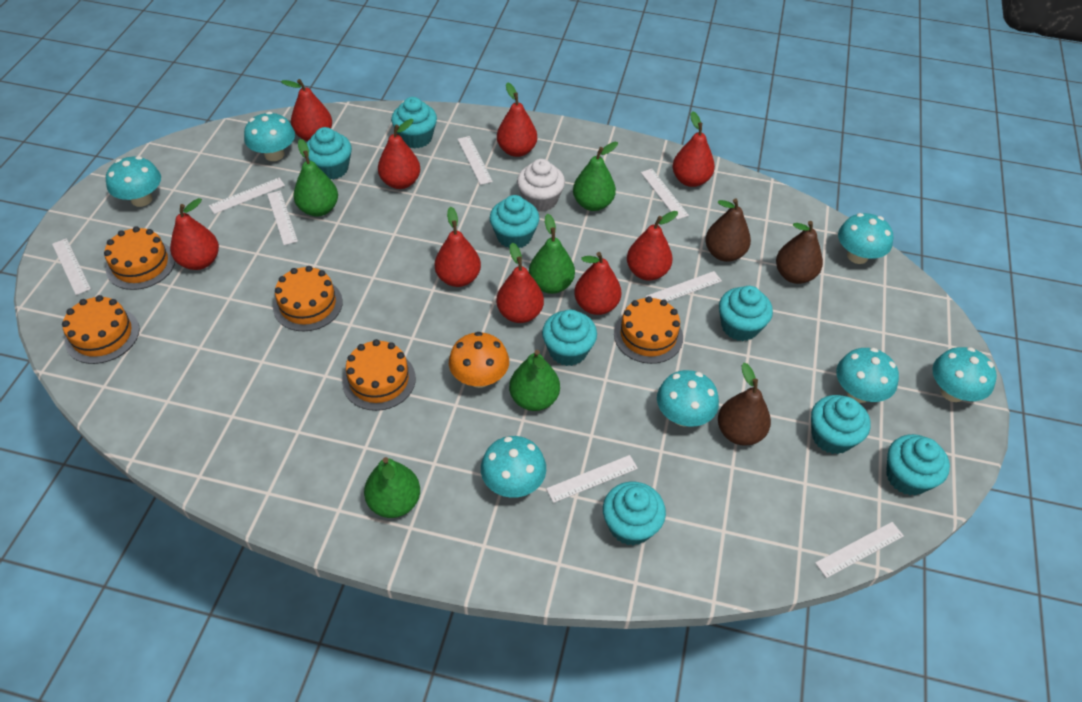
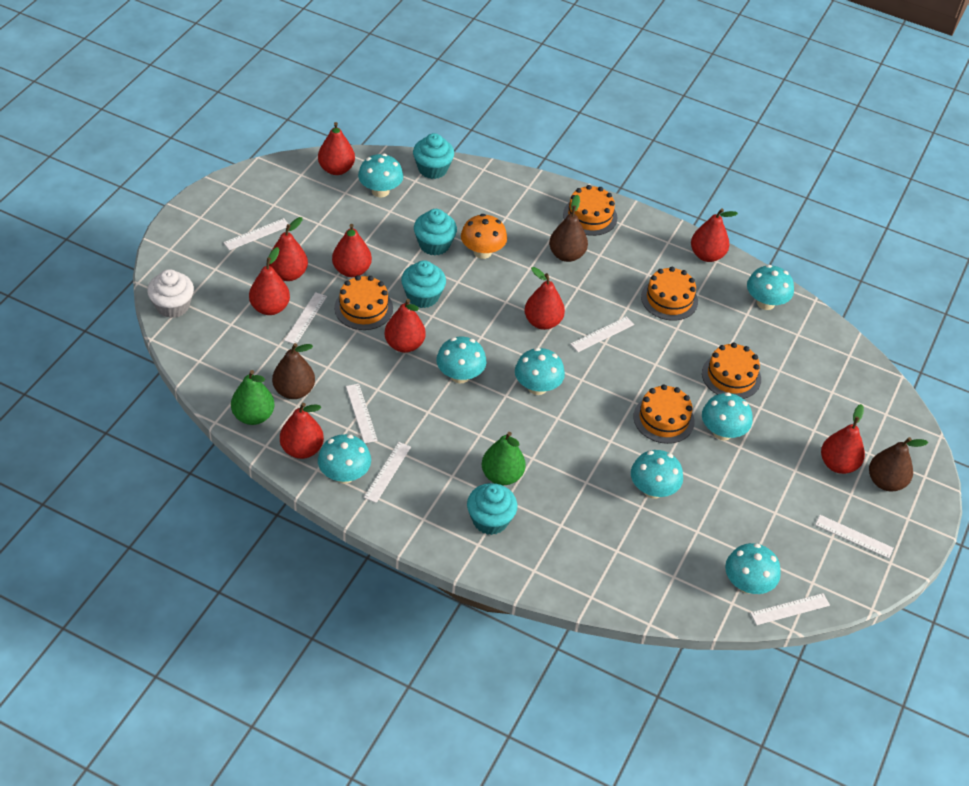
green pear: [293,139,338,217] [364,457,420,518] [509,350,560,411] [529,214,575,294] [573,142,618,211] = 5 -> [231,370,275,425] [482,432,526,485] = 2
turquoise cupcake: [306,127,352,180] [391,97,437,149] [490,195,539,248] [542,310,597,366] [603,482,666,546] [719,286,773,341] [811,395,871,454] [886,434,950,496] = 8 -> [401,260,446,308] [413,133,454,179] [414,209,457,256] [467,483,517,535] = 4
turquoise mushroom: [106,156,161,207] [244,112,295,161] [481,436,546,498] [657,370,719,427] [836,348,899,403] [838,213,893,264] [933,347,997,402] = 7 -> [318,434,371,484] [358,154,403,197] [436,337,487,383] [515,348,565,395] [631,450,683,499] [702,392,753,440] [725,543,781,594] [747,265,794,310] = 8
white ruler: [52,238,91,295] [209,178,285,214] [267,191,298,245] [458,136,493,185] [546,455,638,503] [641,169,689,220] [645,271,722,301] [815,522,904,578] = 8 -> [223,218,288,250] [284,292,327,344] [346,384,378,443] [364,442,411,503] [570,316,634,352] [751,593,830,625] [815,515,894,558] = 7

